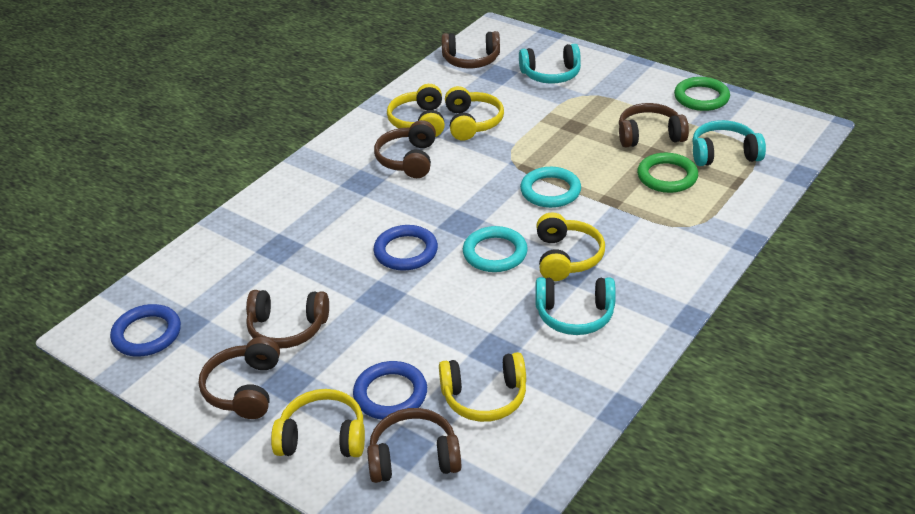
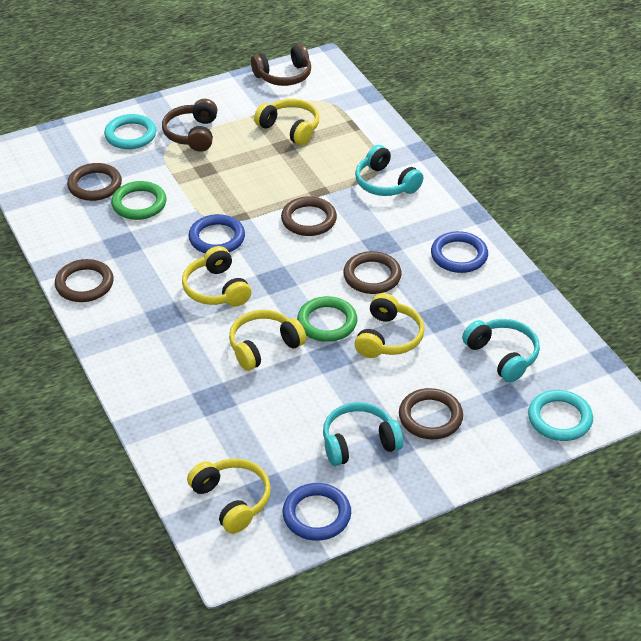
brown headphones: [198,337,280,419] [246,290,329,349] [367,408,462,483] [374,120,436,178] [442,31,500,69] [619,103,689,148] = 6 -> [162,99,217,152] [251,44,311,86] = 2
brown ring: none = 0 -> [55,259,114,302] [67,163,122,201] [281,196,337,236] [343,251,402,294] [399,388,463,439] = 5

